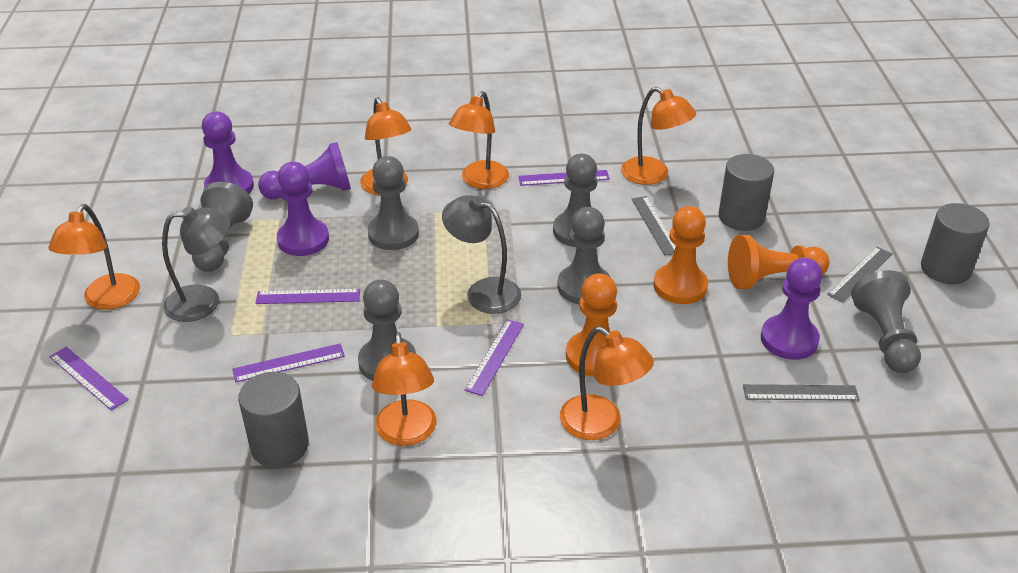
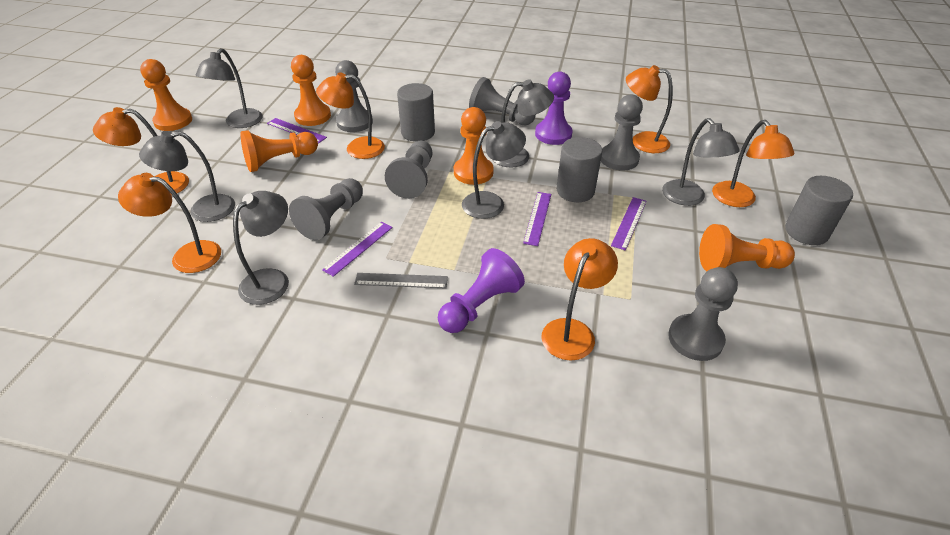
grey lamp: [162,206,230,322] [442,195,521,314] = 2 -> [139,131,235,222] [196,48,263,128] [233,191,289,305] [462,121,526,219] [492,79,554,167] [662,118,740,206] = 6
grey ruler: [632,196,676,256] [743,384,860,401] [827,247,892,302] = 3 -> [354,273,448,288] = 1
orange pawn: [566,274,617,377] [653,206,708,304] [728,235,829,289] = 3 -> [140,59,192,131] [240,130,318,172] [291,55,331,126] [454,107,494,185] [699,224,795,271] = 5
purple pawn: [202,112,254,194] [258,142,351,199] [277,162,329,256] [761,258,823,360] = 4 -> [438,248,525,333] [535,72,573,145] = 2
purple ruler: [49,347,129,411] [232,344,345,383] [255,289,360,304] [465,319,524,396] [518,170,610,186] = 5 -> [267,118,327,143] [322,222,393,277] [523,192,551,246] [611,197,647,251] = 4

